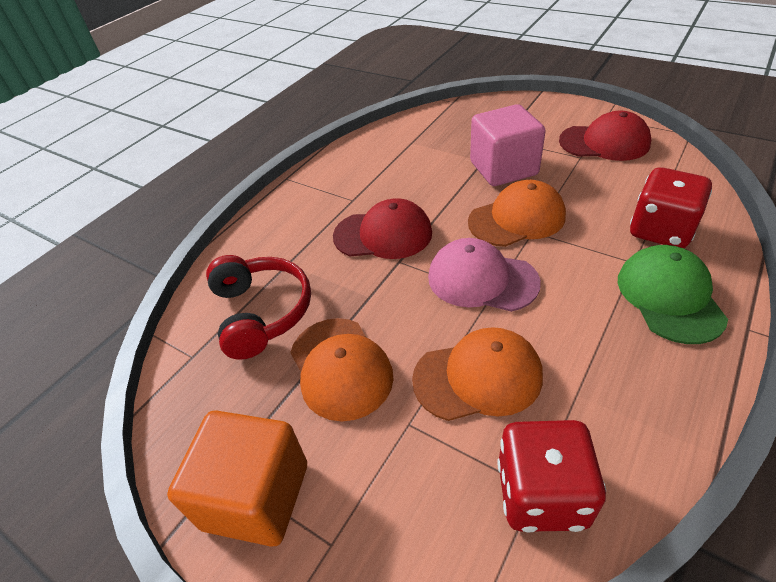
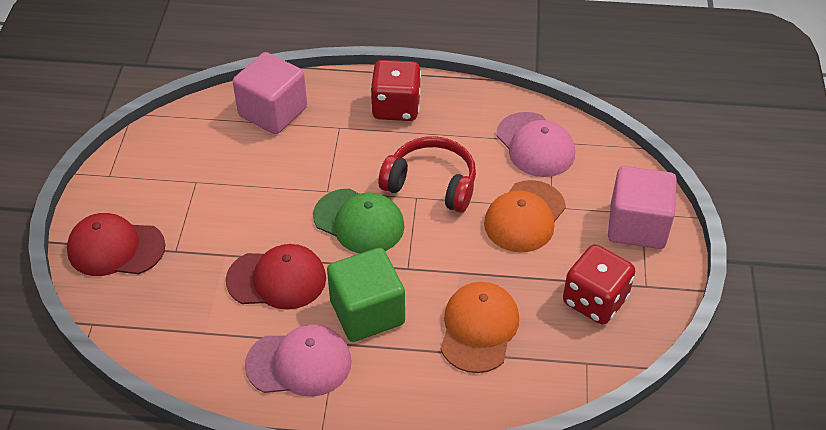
green cube: none = 0 -> [327,248,405,342] = 1
orange cap: [290,318,394,421] [412,327,543,421] [468,180,566,247] = 3 -> [440,282,519,373] [484,180,566,252] = 2
orange cube: [167,410,307,546] = 1 -> none = 0
pink cap: [428,238,541,312] = 1 -> [245,324,352,397] [496,112,575,177] = 2
pink cube: [470,104,546,186] = 1 -> [233,52,307,134] [608,166,677,249] = 2

